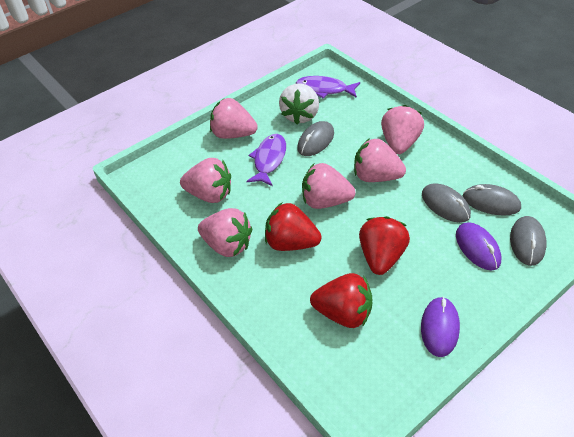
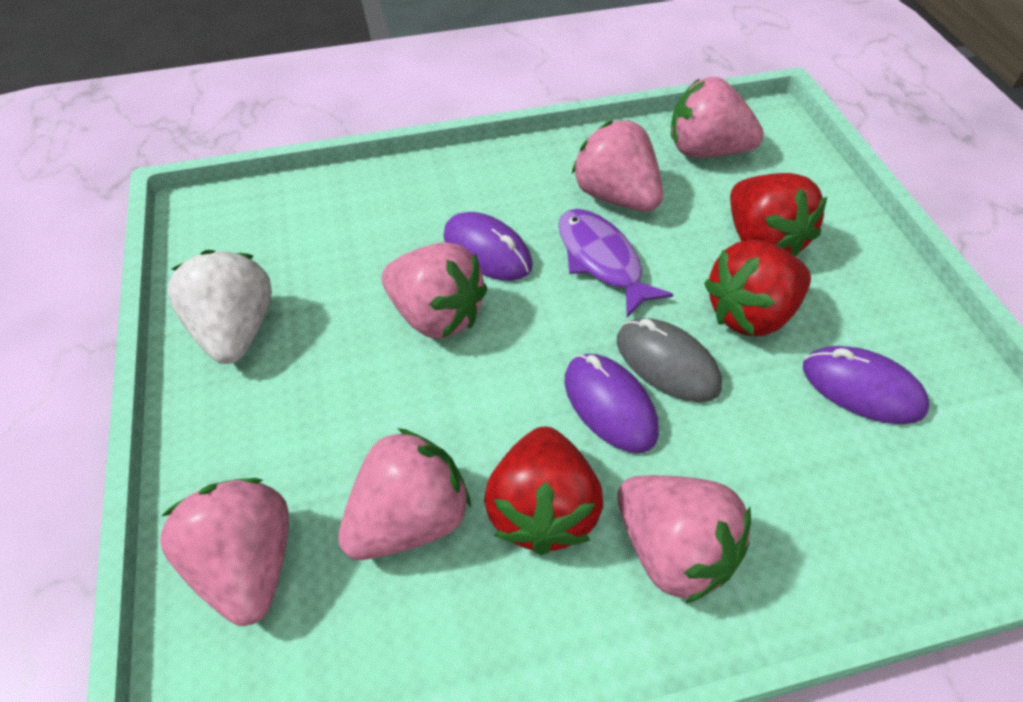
grey mouse: [297,121,334,156] [422,183,471,223] [463,184,521,216] [510,216,547,266] = 4 -> [617,318,722,402] = 1
purple fish: [247,134,286,186] [296,76,360,98] = 2 -> [558,209,673,318] = 1
purple mouse: [421,297,460,357] [456,222,501,270] = 2 -> [443,212,532,281] [565,354,659,453] [803,346,929,424] = 3

